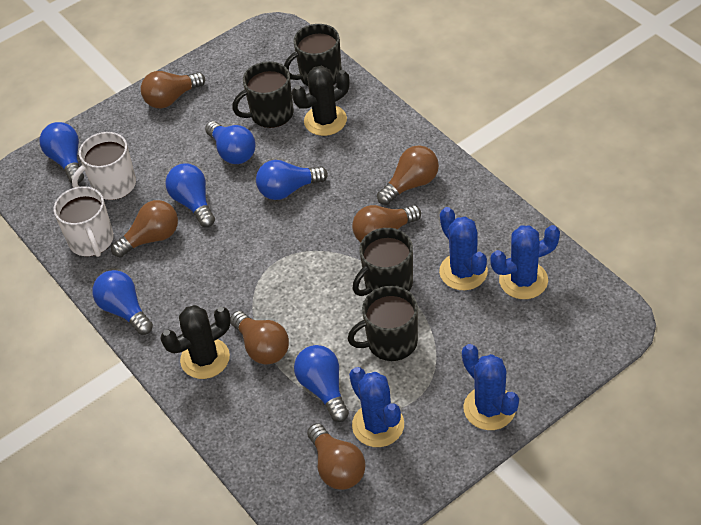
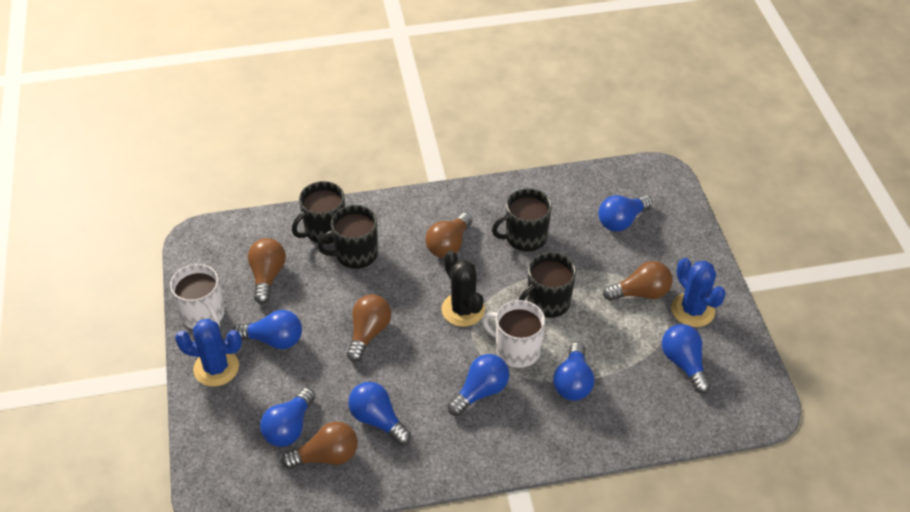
black cactus: [160,305,231,379] [292,66,349,136] = 2 -> [441,251,485,327] = 1
blue cactus: [349,367,404,447] [439,207,488,290] [462,344,519,430] [490,225,560,299] = 4 -> [175,319,242,386] [671,258,726,327] = 2
blue light bulb: [40,122,84,184] [92,270,153,335] [165,164,215,227] [205,121,256,164] [256,160,328,200] [294,345,349,422] = 6 -> [233,310,302,349] [260,388,315,447] [348,382,411,445] [448,354,509,416] [553,342,594,401] [598,195,653,232] [662,324,711,393] = 7
brown light bulb: [111,200,178,258] [141,71,205,109] [230,311,289,365] [307,423,366,490] [352,205,421,242] [377,145,439,205] = 6 -> [248,238,286,304] [282,422,358,469] [347,294,391,362] [426,213,472,258] [603,261,673,301] = 5

